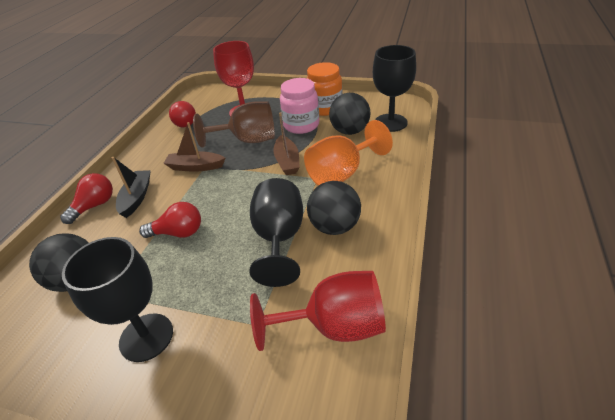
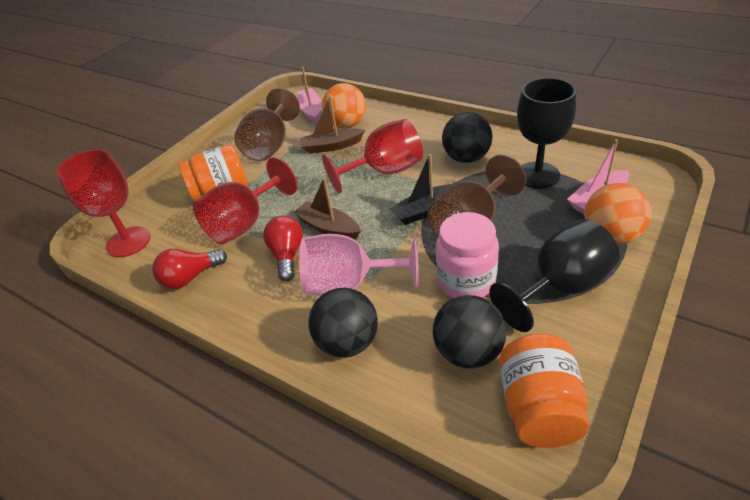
black goblet: [62,237,173,362] [249,178,303,287] [373,45,416,132] = 3 -> [490,219,620,332] [517,78,576,189] = 2
brown goblet: [193,101,275,148] = 1 -> [234,88,300,161] [427,155,526,237] = 2
orange ball: none = 0 -> [322,83,366,128] [584,183,651,244] = 2
orange goblet: [304,120,393,186] = 1 -> none = 0
orange jar: [307,62,342,116] = 1 -> [178,144,247,202] [499,333,590,448] = 2
pink boat: none = 0 -> [297,67,322,123] [567,139,629,214] = 2
pink goblet: none = 0 -> [299,234,419,295] = 1
red goblet: [213,41,254,117] [250,271,386,351] = 2 -> [57,149,151,257] [193,157,297,244] [322,119,423,194] = 3
red light bulb: [60,173,113,224] [139,202,201,238] [169,101,196,128] = 3 -> [152,249,227,289] [263,216,303,281] = 2

